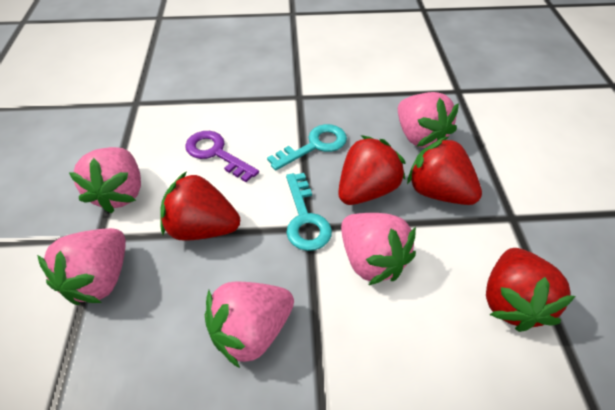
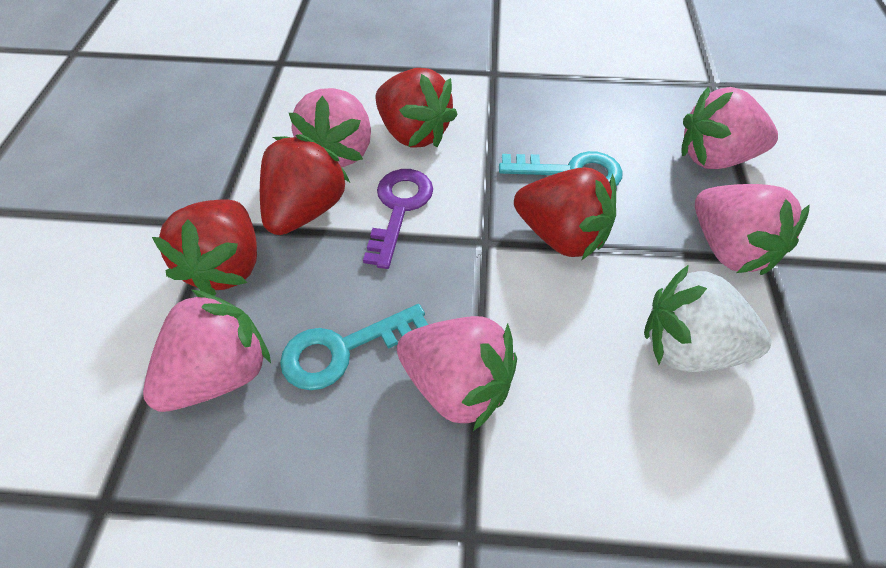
white strawberry: none = 0 -> [644,265,771,372] = 1

